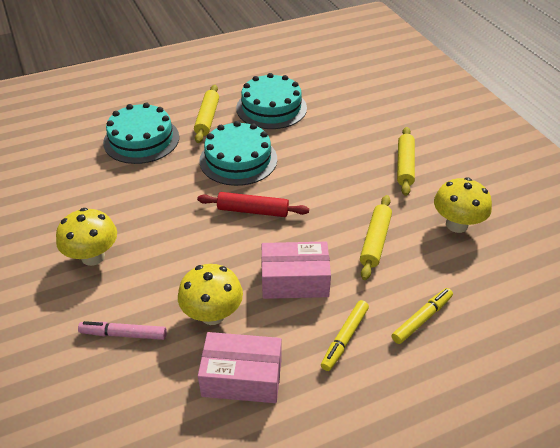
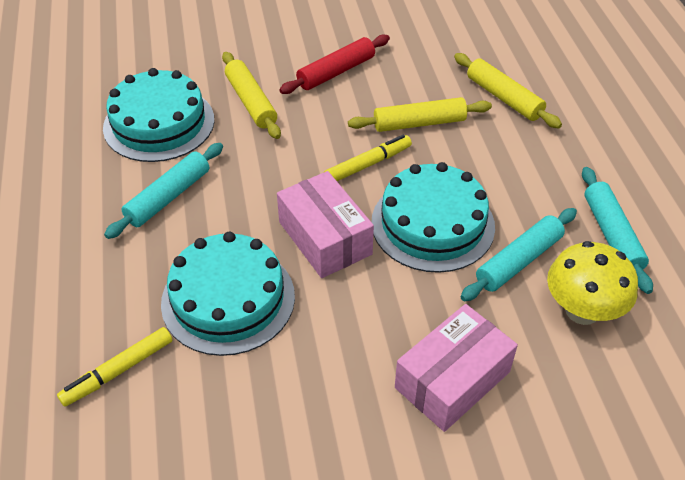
pink marker: [78,321,167,340] = 1 -> none = 0
turquoise rolling pin: none = 0 -> [104,143,223,239] [461,208,577,301] [582,167,653,294] = 3
yellow mushroom: [56,208,117,266] [178,264,243,325] [434,177,492,233] = 3 -> [547,241,638,325] = 1

